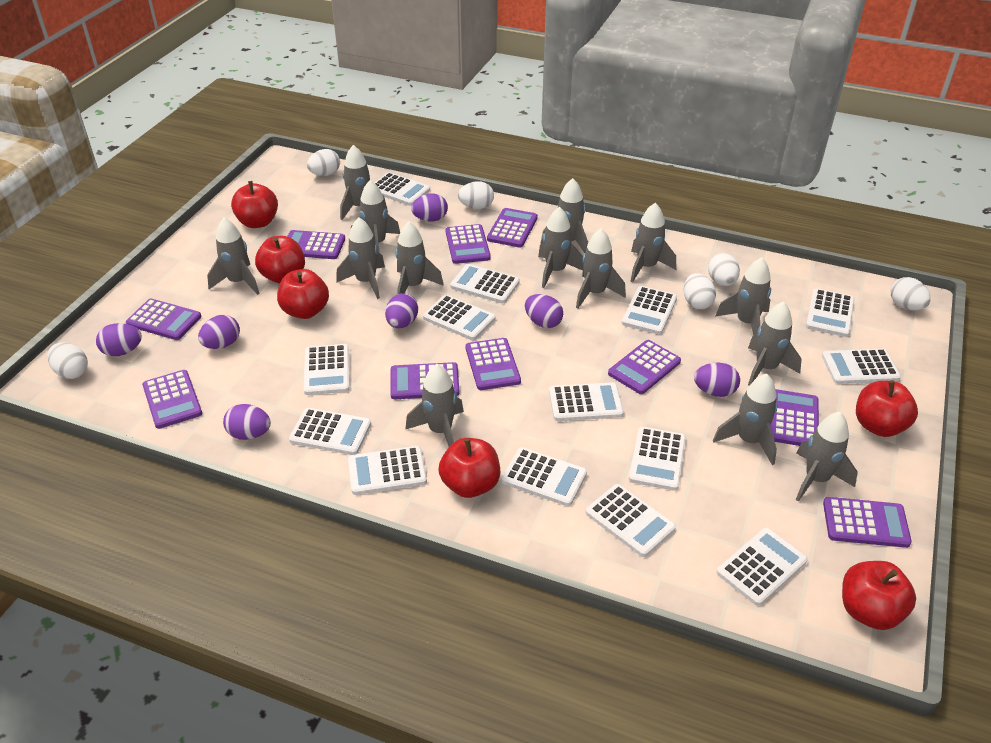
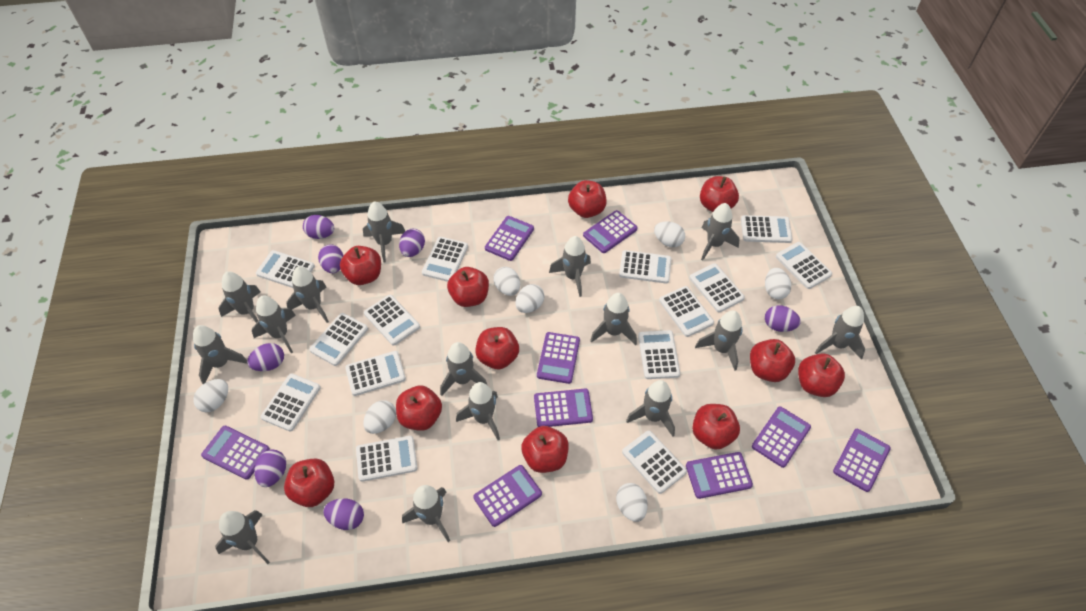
grey rocket: [207,217,260,295] [336,217,385,299] [340,145,387,220] [351,180,400,253] [395,221,444,294] [405,364,464,447] [538,207,583,288] [540,178,588,253] [576,228,626,309] [631,203,676,282] [713,374,777,465] [716,257,771,336] [748,302,802,386] [796,412,858,502] = 14 -> [193,325,247,384] [215,510,270,564] [219,271,260,323] [252,296,296,353] [286,266,329,323] [363,201,405,262] [402,485,450,542] [440,342,488,396] [456,382,500,440] [549,236,591,297] [590,293,637,345] [626,380,675,437] [695,310,742,370] [701,203,740,260] [815,306,865,360] = 15
purple calculator: [126,299,201,340] [142,370,202,429] [287,230,345,259] [390,362,459,399] [446,224,491,264] [466,338,521,390] [487,208,538,247] [608,340,681,394] [770,389,819,446] [823,497,912,548] = 10 -> [201,425,270,480] [473,465,542,527] [485,216,534,261] [534,389,593,427] [537,332,580,384] [583,210,638,253] [686,452,753,499] [752,406,811,468] [833,429,891,492] = 9
red apple: [231,181,278,228] [255,236,305,284] [277,269,329,319] [438,438,500,498] [842,561,916,630] [856,380,918,437] = 6 -> [284,459,334,507] [340,246,381,285] [396,386,442,431] [447,267,489,307] [475,327,519,369] [521,426,569,473] [568,180,607,218] [692,404,740,450] [700,176,739,212] [750,339,795,382] [798,353,845,397] = 11
white egg: [48,342,88,379] [307,149,340,176] [458,181,494,209] [684,273,716,309] [708,253,740,286] [891,277,931,310] = 6 -> [193,379,228,412] [363,400,396,434] [493,267,520,296] [516,284,544,313] [616,483,648,522] [654,221,685,247] [765,268,791,299] = 7

